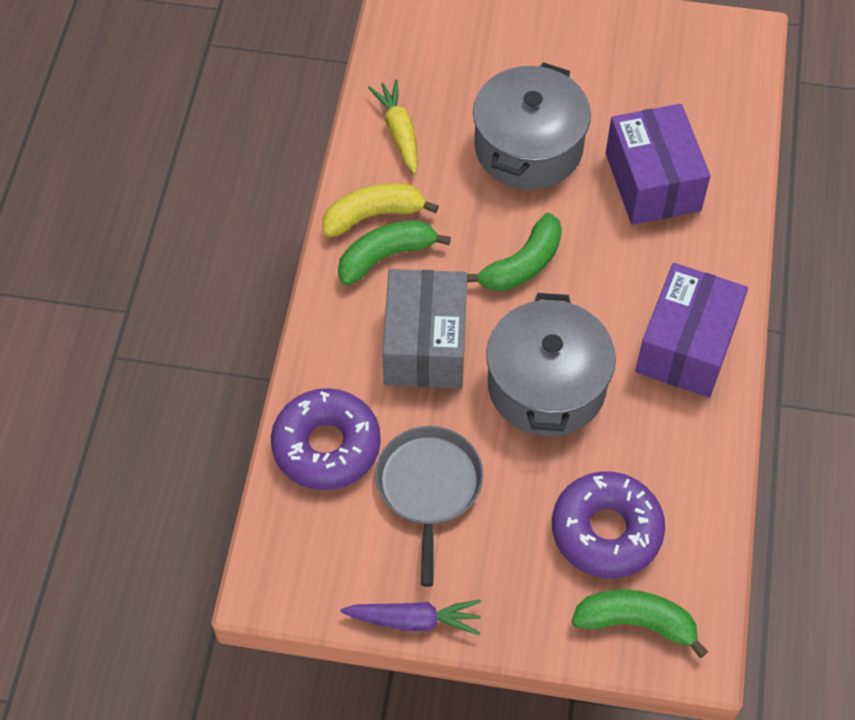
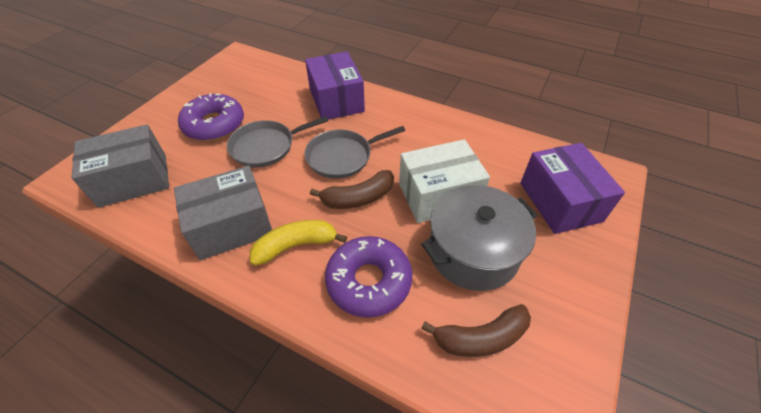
brown banana: none = 0 -> [310,170,394,209] [421,304,531,357] = 2
green banana: [338,220,451,286] [467,213,562,292] [572,589,708,658] = 3 -> none = 0
grey box: [382,269,467,389] = 1 -> [71,124,169,208] [174,166,272,260] = 2
grey pan: [375,426,483,587] = 1 -> [227,116,328,168] [305,126,405,179] = 2
grey pot: [473,62,591,190] [486,293,616,436] = 2 -> [422,185,538,291] = 1
purple carrot: [340,600,481,635] = 1 -> none = 0
white box: none = 0 -> [399,139,490,223] = 1
yellow carrot: [368,79,418,174] = 1 -> none = 0

